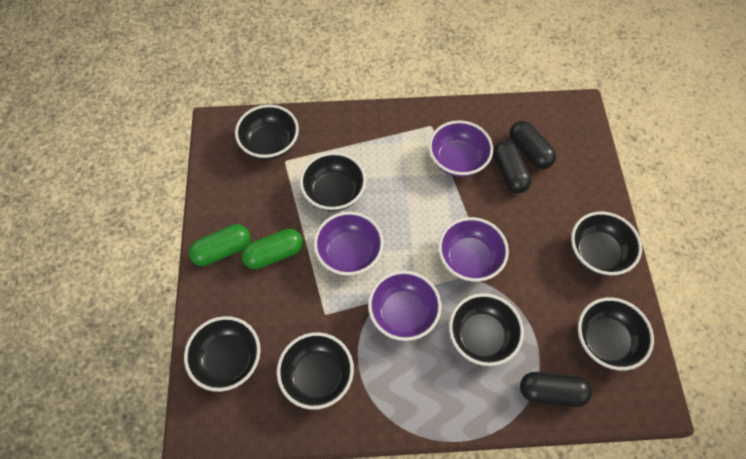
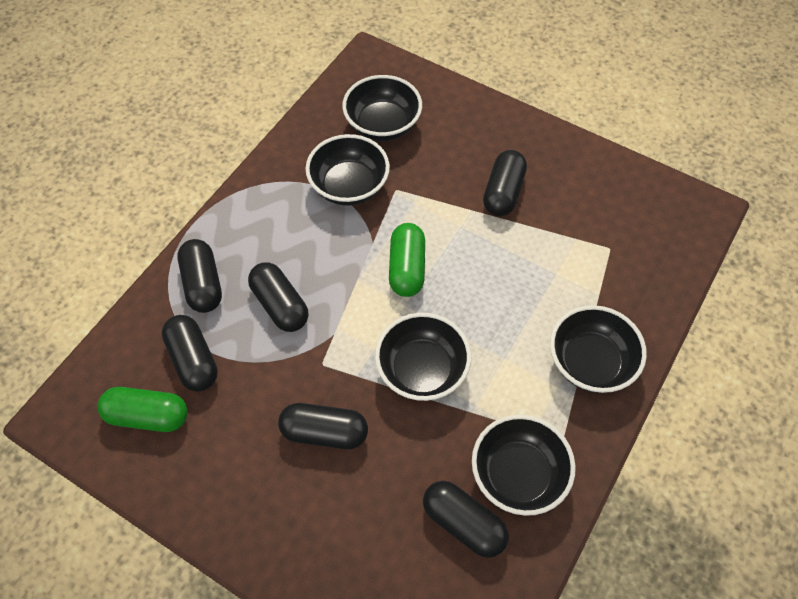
black bowl: [184,316,261,392] [235,105,299,160] [277,332,354,410] [300,152,366,211] [449,293,524,366] [571,211,642,275] [578,297,654,371] = 7 -> [305,134,390,206] [342,75,422,141] [375,313,471,401] [472,414,576,516] [550,305,647,393] = 5
black capsule: [493,140,532,193] [509,121,556,169] [520,372,592,407] = 3 -> [162,315,218,392] [177,239,222,313] [248,262,309,332] [278,403,368,449] [423,481,509,558] [483,150,527,216] = 6
purple bowl: [314,212,384,276] [368,271,442,341] [428,120,493,177] [438,217,509,282] = 4 -> none = 0

